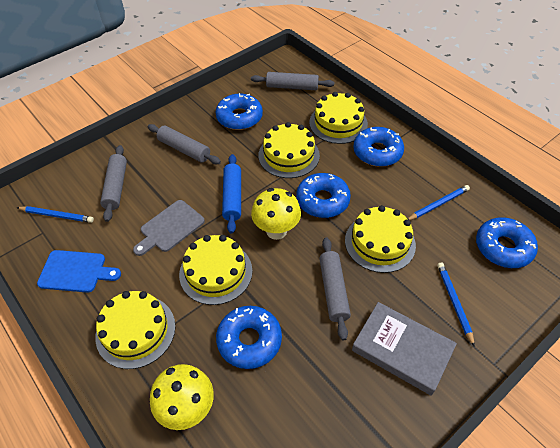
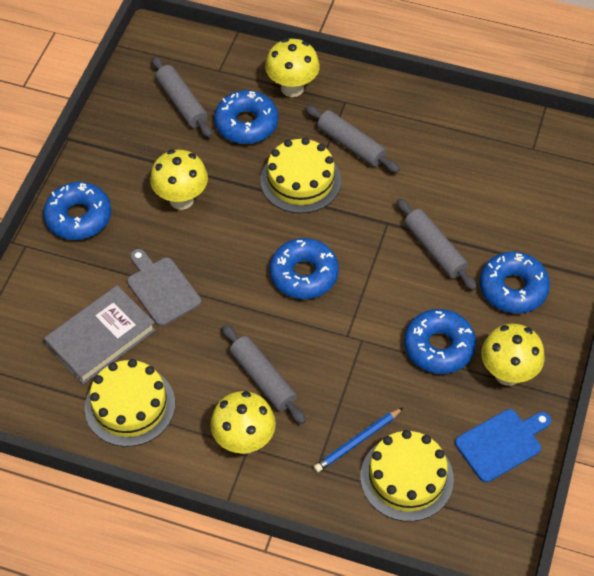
blue pencil: [16,206,94,223] [408,185,470,220] [437,262,475,347] = 3 -> [314,408,403,472] = 1
blue rolling pin: [222,154,241,234] = 1 -> none = 0
yellow cake: [95,291,175,369] [179,235,252,305] [258,122,320,178] [309,92,368,144] [345,205,416,273] = 5 -> [85,359,175,447] [260,137,341,214] [360,430,454,522] = 3
yellow mushroom: [150,364,214,430] [251,188,301,240] = 2 -> [150,149,208,210] [210,391,276,454] [265,38,320,97] [481,324,545,386] = 4

